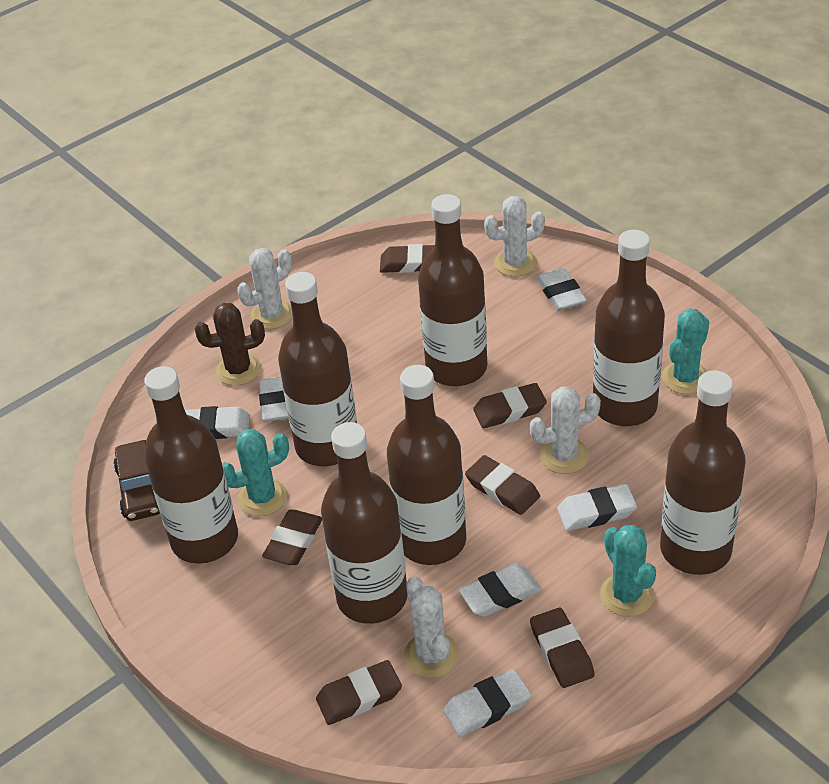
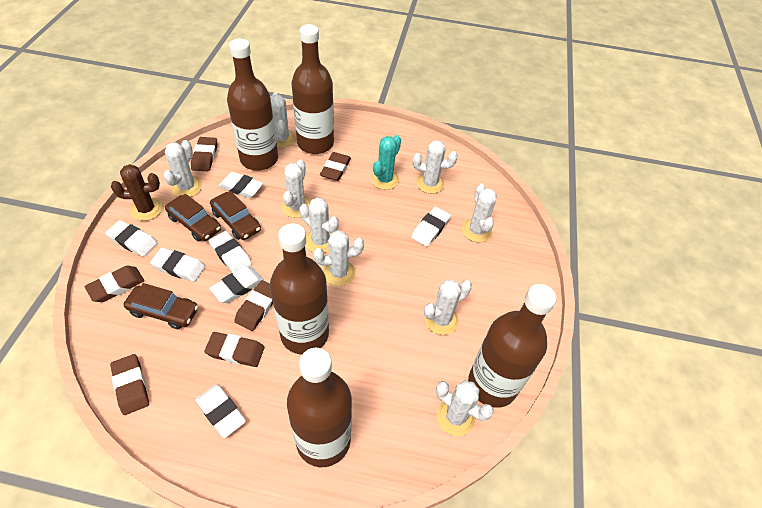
brown bottle: [144,366,238,564] [278,272,357,466] [321,422,407,624] [387,365,466,565] [418,194,487,386] [593,230,665,426] [660,370,746,575] = 7 -> [227,38,278,171] [270,223,329,355] [287,348,352,467] [292,24,334,154] [468,284,557,408] = 5
brown car: [113,440,160,521] = 1 -> [124,283,198,329] [165,194,221,242] [210,191,261,240] = 3
turquoise cactus: [222,429,289,516] [600,525,656,617] [662,308,709,394] = 3 -> [371,135,401,190] = 1
white cactus: [237,248,293,329] [404,576,459,678] [484,196,545,277] [530,386,601,474] = 4 -> [163,140,202,197] [270,93,295,148] [282,160,311,218] [300,197,339,253] [313,230,364,286] [413,140,458,194] [424,280,472,335] [436,380,494,436] [462,184,497,242] = 9
white eraser: [185,406,250,439] [259,376,289,422] [443,669,531,737] [459,563,542,617] [536,268,587,311] [557,484,637,531] = 6 -> [105,220,157,257] [150,248,205,282] [195,384,246,438] [209,231,252,273] [209,266,264,303] [219,172,263,198] [411,206,451,247] = 7

